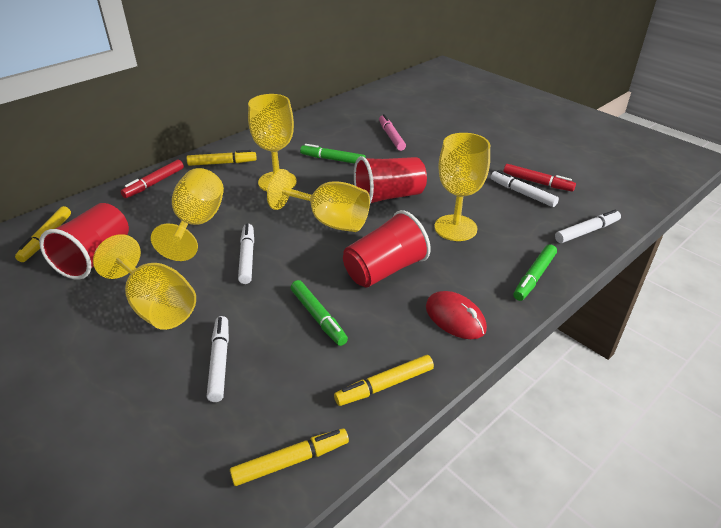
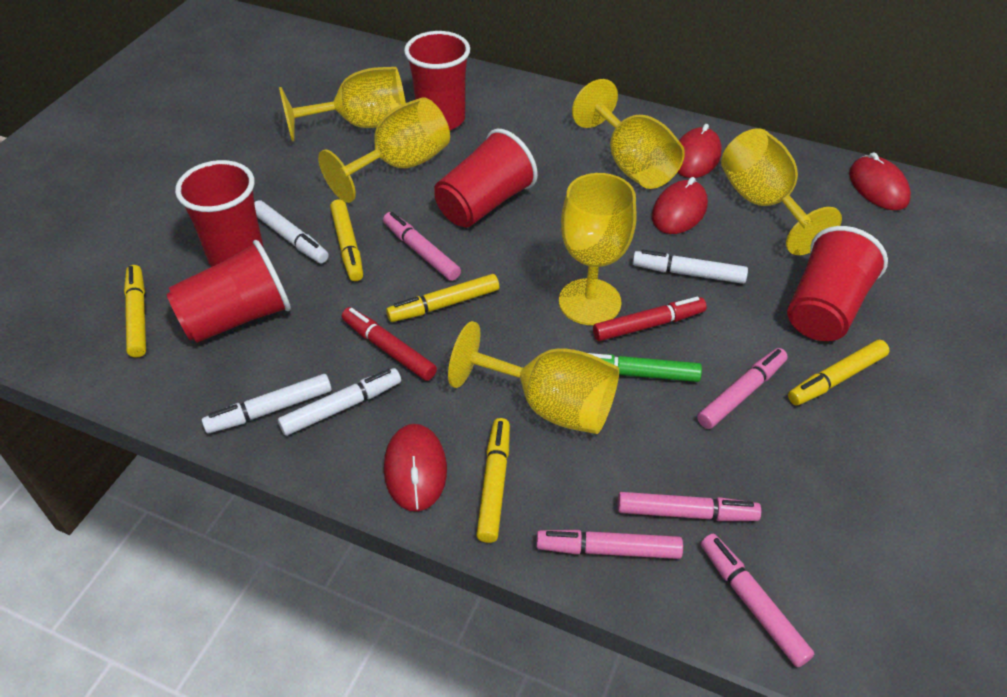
green marker: [290,280,348,346] [300,144,366,164] [513,244,557,301] = 3 -> [588,353,702,382] = 1
pink marker: [379,114,406,151] = 1 -> [383,212,461,281] [536,530,683,559] [617,492,761,521] [697,348,788,429] [701,534,814,667] = 5
red cup: [39,203,129,280] [343,210,430,287] [354,156,427,203] = 3 -> [166,240,291,343] [175,160,264,267] [404,31,470,130] [434,129,538,228] [787,226,888,341] = 5
red mouse: [426,291,487,339] = 1 -> [384,424,447,512] [652,177,708,234] [677,124,722,178] [849,152,911,210] = 4
yellow goblet: [93,234,196,330] [151,168,224,261] [248,94,297,192] [267,169,370,232] [434,133,490,241] = 5 -> [279,67,406,141] [318,98,450,203] [448,321,619,434] [559,173,636,325] [572,79,685,189] [721,128,842,255] = 6
yellow marker: [15,206,71,262] [187,150,257,166] [230,428,349,486] [334,355,434,406] = 4 -> [124,265,146,358] [330,199,363,281] [386,274,499,322] [476,418,510,543] [788,340,890,405] = 5

